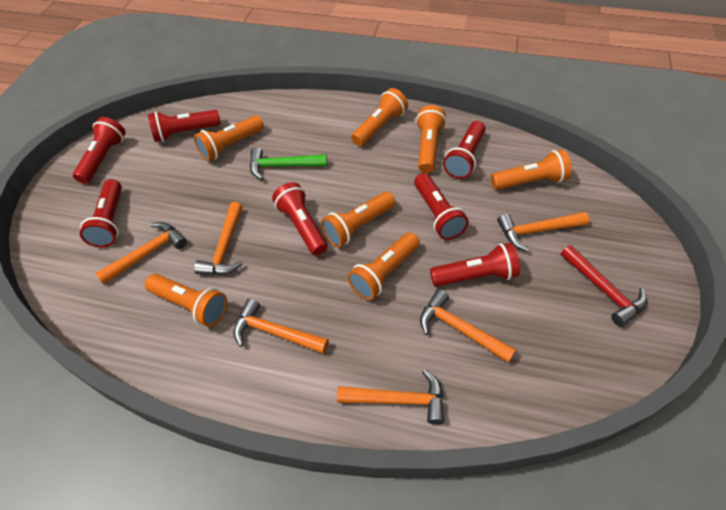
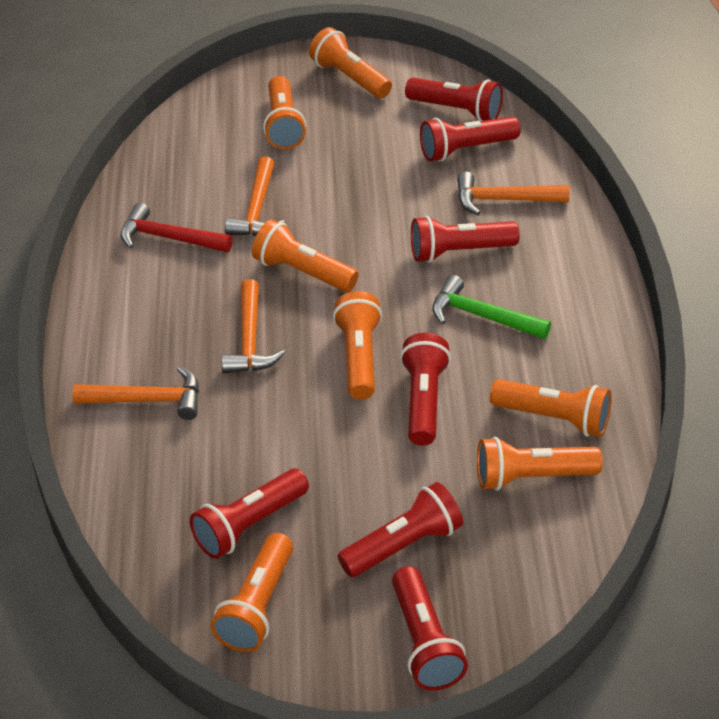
orange hammer: [95,222,187,284] [194,202,243,275] [233,298,329,354] [337,369,445,425] [420,289,516,363] [497,212,589,251] = 6 -> [72,366,199,420] [221,279,285,374] [225,156,285,236] [457,172,570,215] = 4

